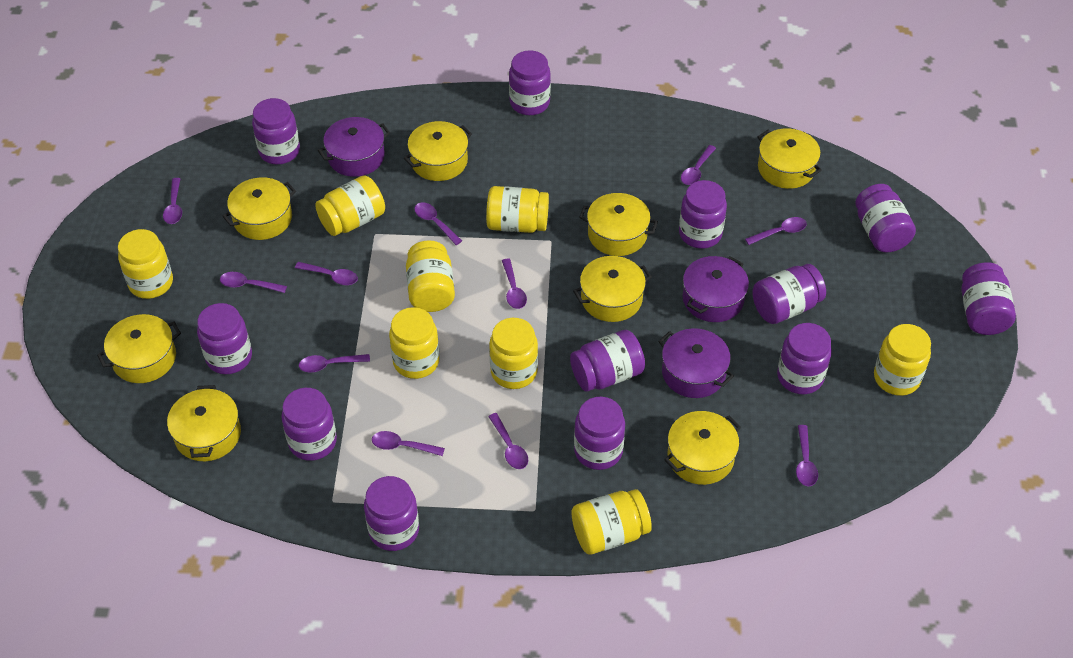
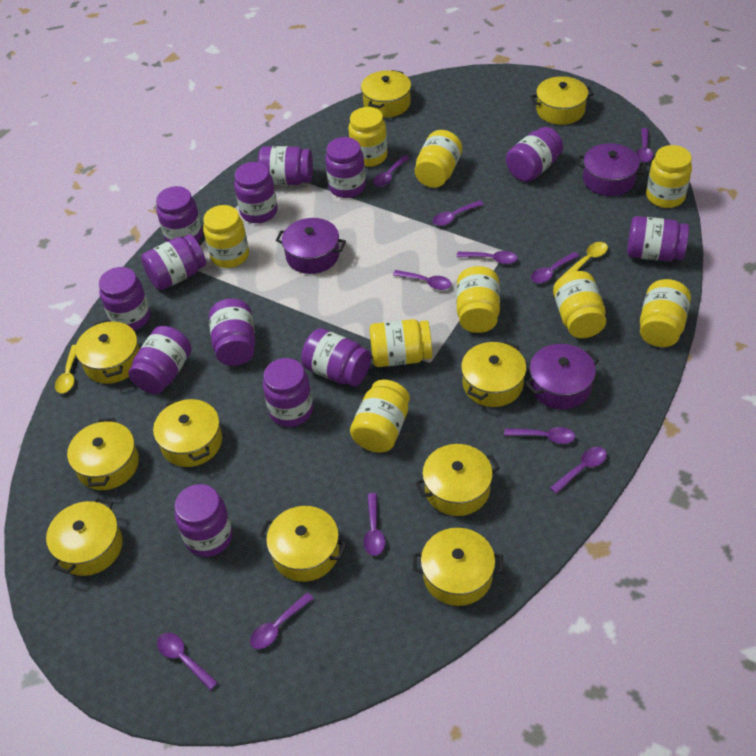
purple jar: [197,303,252,374] [252,98,300,164] [281,388,337,461] [364,476,419,551] [509,50,551,115] [570,330,645,392] [574,397,625,470] [679,180,727,249] [752,264,826,324] [777,323,832,394] [855,184,916,252] [961,262,1016,335] = 12 -> [99,267,150,331] [128,326,192,394] [141,234,206,290] [156,186,203,242] [175,484,233,557] [209,299,256,366] [234,162,277,223] [258,146,313,185] [263,358,313,427] [301,328,371,387] [325,137,366,198] [506,127,563,182] [627,216,689,261] = 13
yellow jar: [118,229,173,299] [315,175,385,236] [389,307,440,379] [406,240,455,312] [486,186,549,233] [489,318,538,389] [571,489,652,555] [874,324,931,396] = 8 -> [203,205,249,268] [348,107,387,167] [350,380,410,453] [369,319,432,367] [415,130,462,188] [456,266,500,333] [553,271,606,338] [640,279,691,347] [646,145,692,208] = 9
yellow pot: [97,314,181,383] [167,385,241,461] [222,177,296,240] [404,121,472,181] [573,256,652,322] [579,193,658,256] [665,411,741,485] [757,128,822,189] = 8 -> [46,497,123,576] [67,418,139,490] [75,320,140,384] [153,397,222,467] [260,506,347,582] [361,70,411,118] [413,528,504,606] [415,444,500,516] [461,341,526,407] [530,76,594,125] = 10
yellow spoon: none = 0 -> [55,345,76,393] [563,242,608,275] = 2

